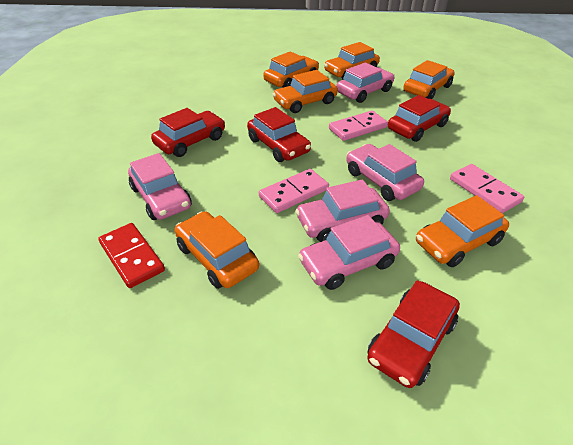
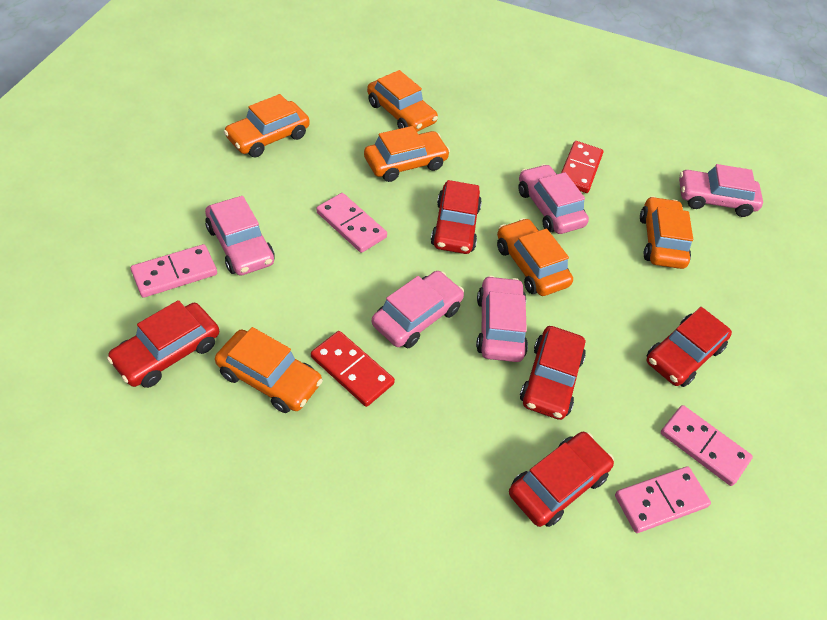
pink domino: [259,169,329,213] [329,111,388,141] [450,164,524,213] = 3 -> [131,244,217,298] [316,193,387,253] [615,466,711,533] [661,405,753,486] = 4
red car: [151,108,225,157] [247,107,311,162] [367,280,460,388] [388,95,451,142] = 4 -> [107,300,219,388] [431,180,482,254] [509,432,614,527] [520,326,586,420] [646,307,732,387] = 5
red domino: [98,223,165,288] = 1 -> [311,331,395,407] [561,141,604,193] = 2

